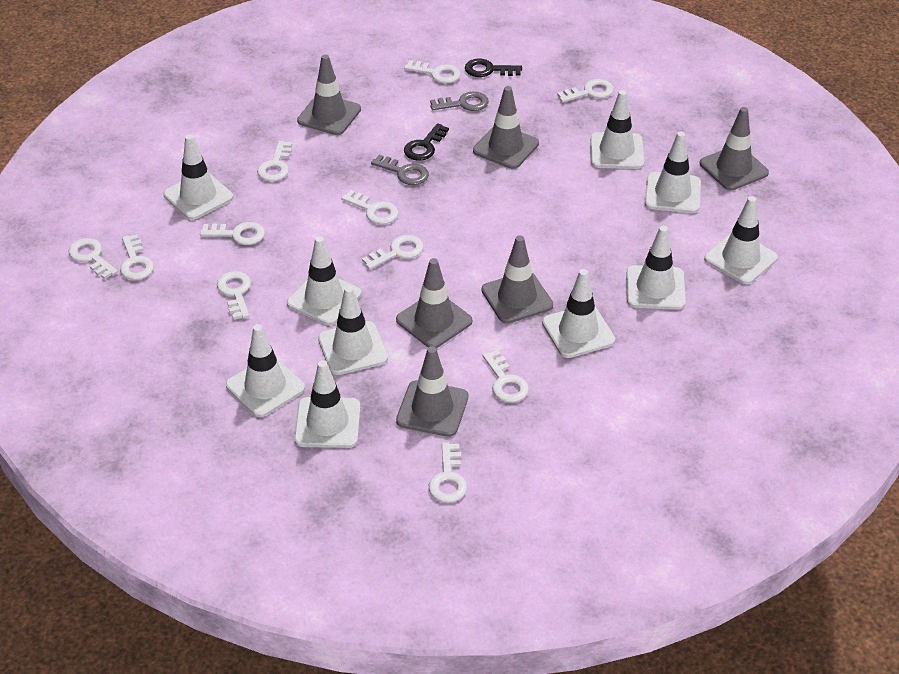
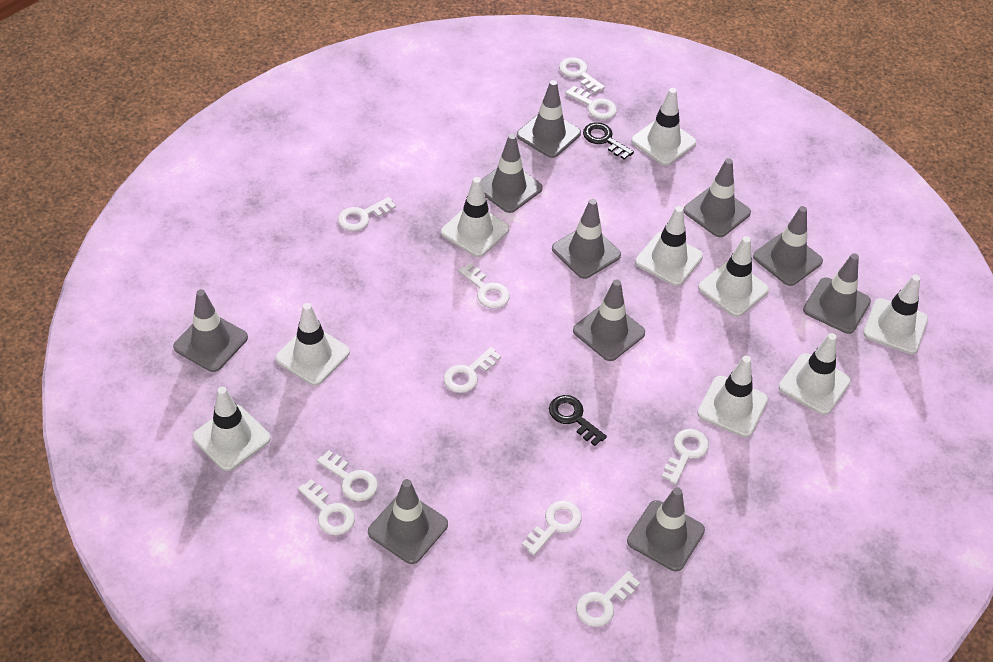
grey key: [371,155,429,185] [430,91,489,111] = 2 -> none = 0
grey traffic cone: [297,54,361,135] [396,258,472,348] [396,346,468,437] [473,86,539,169] [482,235,553,324] [700,107,769,191] = 6 -> [173,289,248,372] [368,479,448,564] [481,134,543,213] [517,80,581,158] [552,199,621,279] [573,279,645,361] [627,487,705,571] [683,158,751,237] [753,206,823,286] [803,253,871,334] = 10
white key: [68,238,118,279] [120,234,154,280] [200,222,265,245] [217,271,251,320] [257,141,292,181] [341,190,398,224] [362,235,424,269] [404,60,461,83] [429,443,467,503] [482,350,529,402] [557,79,614,103] = 11 -> [298,479,355,535] [317,450,378,501] [338,197,396,231] [444,347,501,393] [459,263,510,309] [522,501,582,555] [559,57,605,94] [565,86,617,120] [576,571,640,627] [662,429,709,485] = 10
white traffic cone: [163,134,233,220] [226,324,305,417] [287,236,361,325] [294,360,361,448] [318,286,388,375] [542,269,615,358] [590,90,644,169] [626,226,686,310] [645,132,701,213] [704,196,778,284] = 10 -> [192,387,271,471] [275,303,350,386] [441,177,509,257] [631,88,696,166] [635,206,703,286] [697,356,768,437] [698,236,769,317] [779,333,851,415] [863,275,928,354] = 9

